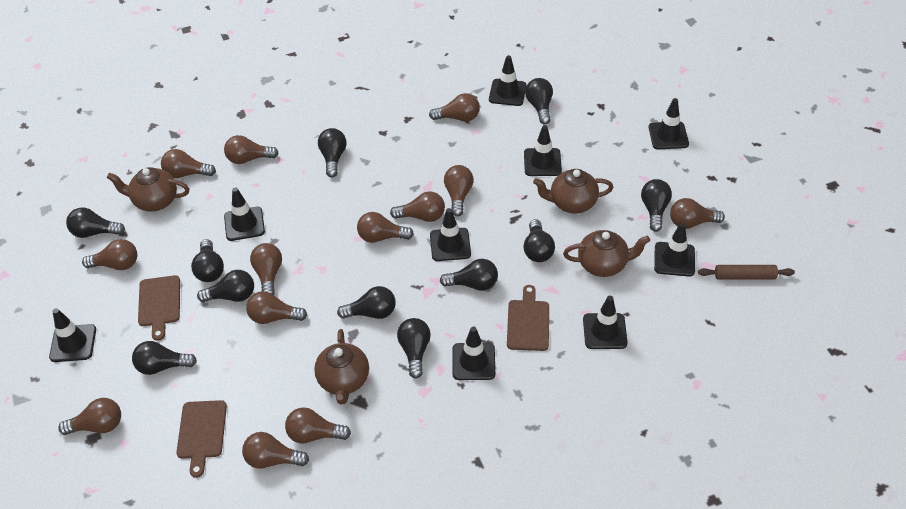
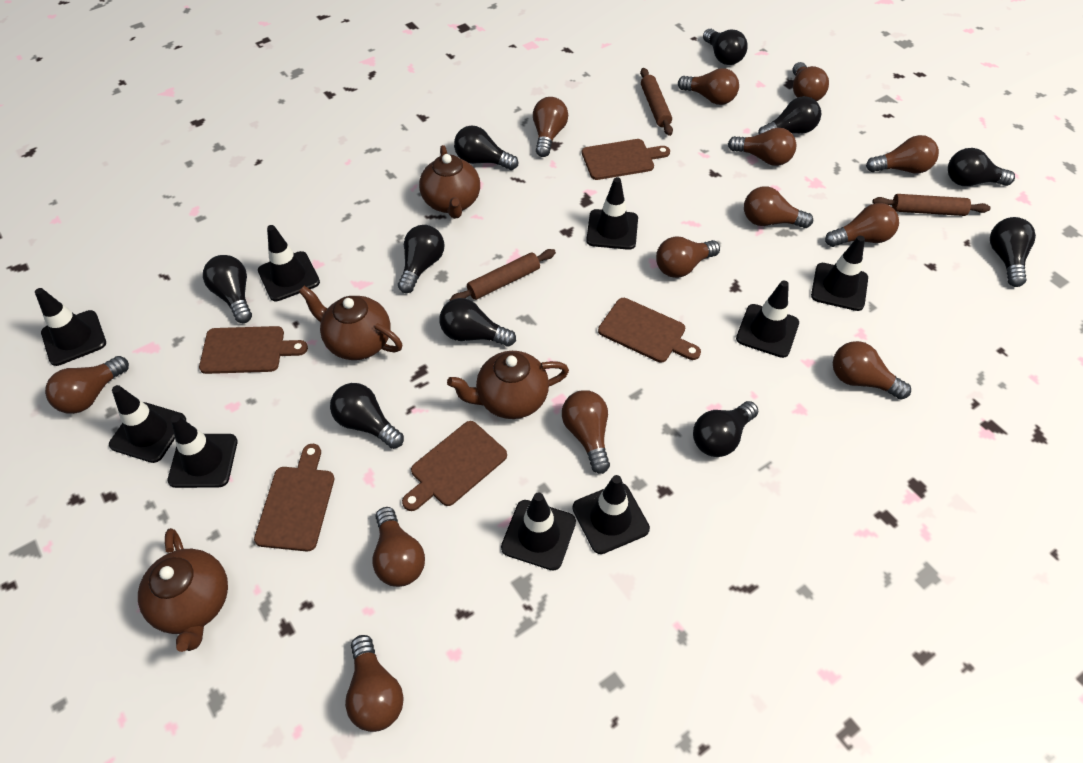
black light bulb: [66,207,125,238] [132,341,197,375] [191,239,224,282] [197,270,254,302] [318,128,346,177] [337,286,396,319] [397,318,431,379] [440,259,498,291] [523,219,555,262] [525,78,553,125] [641,179,672,232] = 11 -> [203,255,252,323] [330,383,404,449] [398,225,444,293] [439,298,516,347] [454,126,518,170] [693,401,758,457] [703,29,748,65] [758,96,821,135] [948,148,1015,186] [990,217,1036,287] = 10
brown cutting board: [138,275,180,341] [176,400,227,478] [507,285,549,351] = 3 -> [199,326,308,374] [254,444,334,551] [402,421,507,511] [582,139,670,180] [598,298,701,362] = 5
brown rolling pin: [698,265,795,279] = 1 -> [450,249,556,301] [640,68,673,136] [872,194,991,216] = 3

